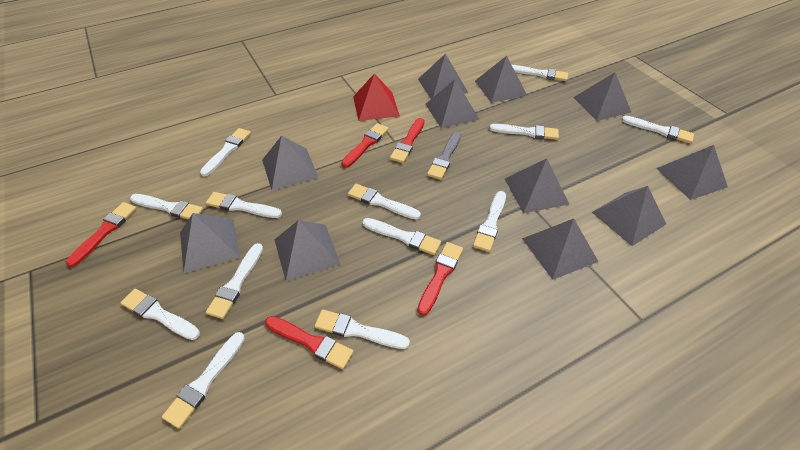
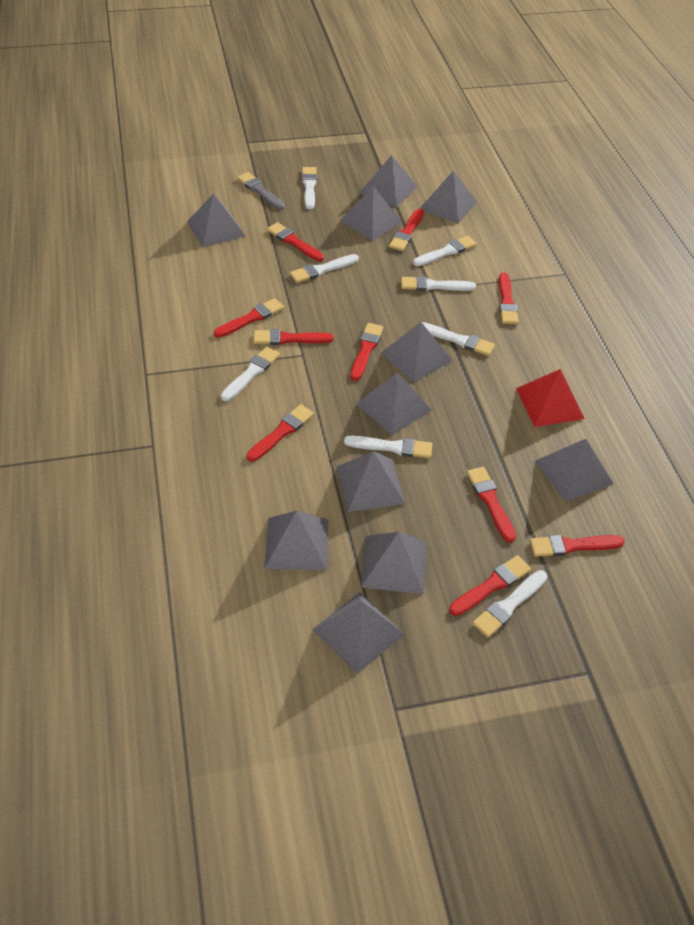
red brush: [66,202,137,267] [265,316,354,369] [341,123,389,168] [390,118,425,163] [417,242,463,316] = 5 -> [214,298,284,337] [247,404,314,462] [253,329,334,345] [267,222,324,261] [350,323,383,381] [389,209,424,251] [449,555,531,616] [467,467,516,542] [499,272,519,324] [530,535,625,557] = 10
white brush: [120,289,200,340] [130,194,203,220] [162,332,245,429] [200,128,251,176] [206,192,282,218] [206,243,263,319] [314,309,410,349] [348,184,421,220] [362,218,441,255] [473,191,506,252] [489,124,559,140] [512,65,568,81] [622,116,694,144] = 13 -> [221,347,280,401] [290,254,359,283] [302,167,317,209] [344,436,432,458] [401,276,476,291] [413,236,477,266] [422,322,495,356] [472,570,548,637] = 8

